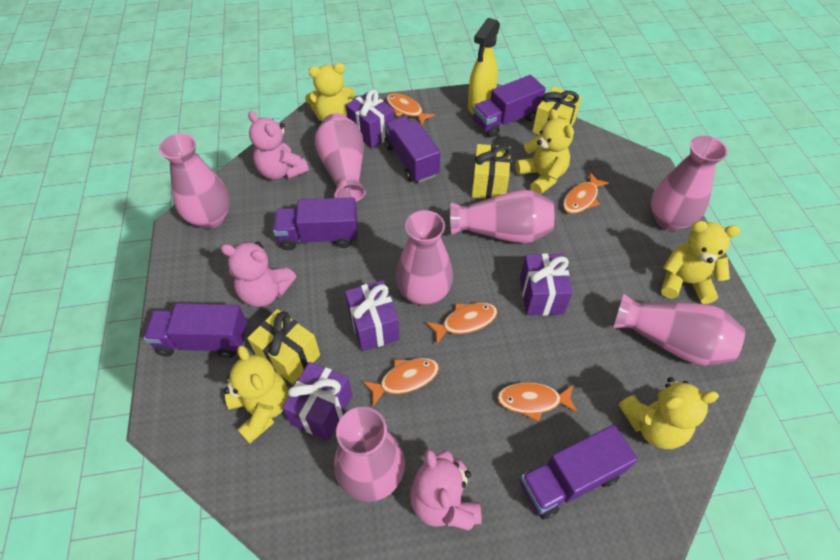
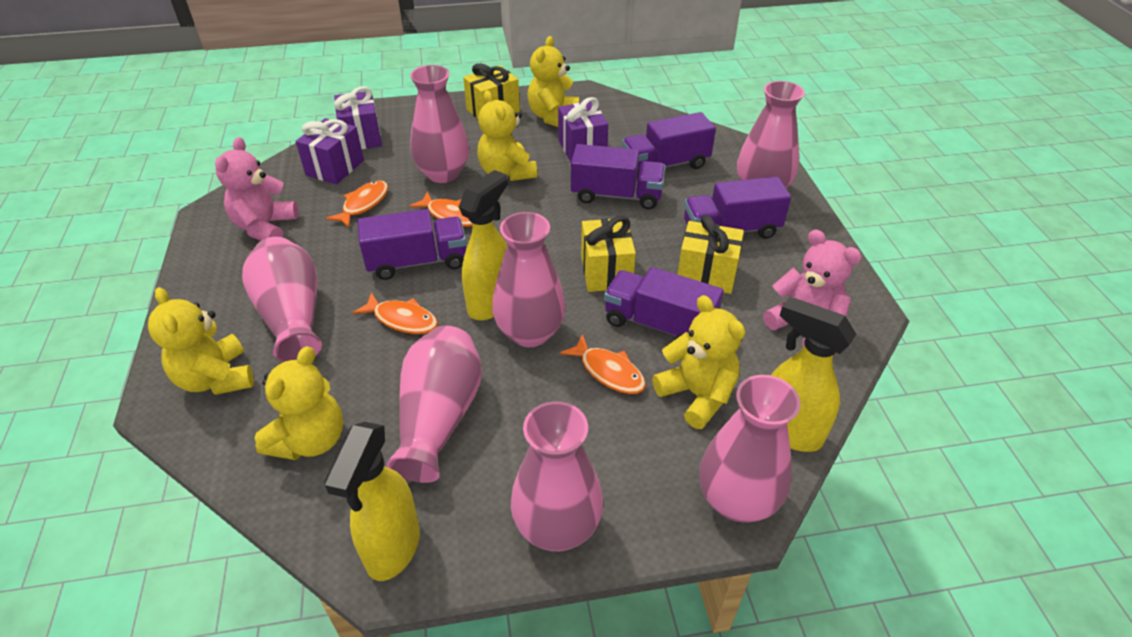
orange fish: [362,358,439,406] [387,93,435,126] [426,303,498,344] [497,382,578,422] [563,173,609,214] = 5 -> [326,180,388,228] [353,292,438,334] [409,192,472,227] [560,334,646,394] = 4
pink teddy bear: [221,241,296,307] [248,111,309,180] [410,449,482,530] = 3 -> [215,137,298,241] [763,229,862,347] = 2
purple gift: [282,362,352,441] [345,280,400,351] [346,90,394,149] [520,254,573,316] = 4 -> [296,118,364,184] [334,86,382,149] [558,97,608,162] = 3
yellow spray bottle: [468,18,500,114] = 1 -> [324,422,420,581] [459,170,508,320] [771,296,856,452] = 3

